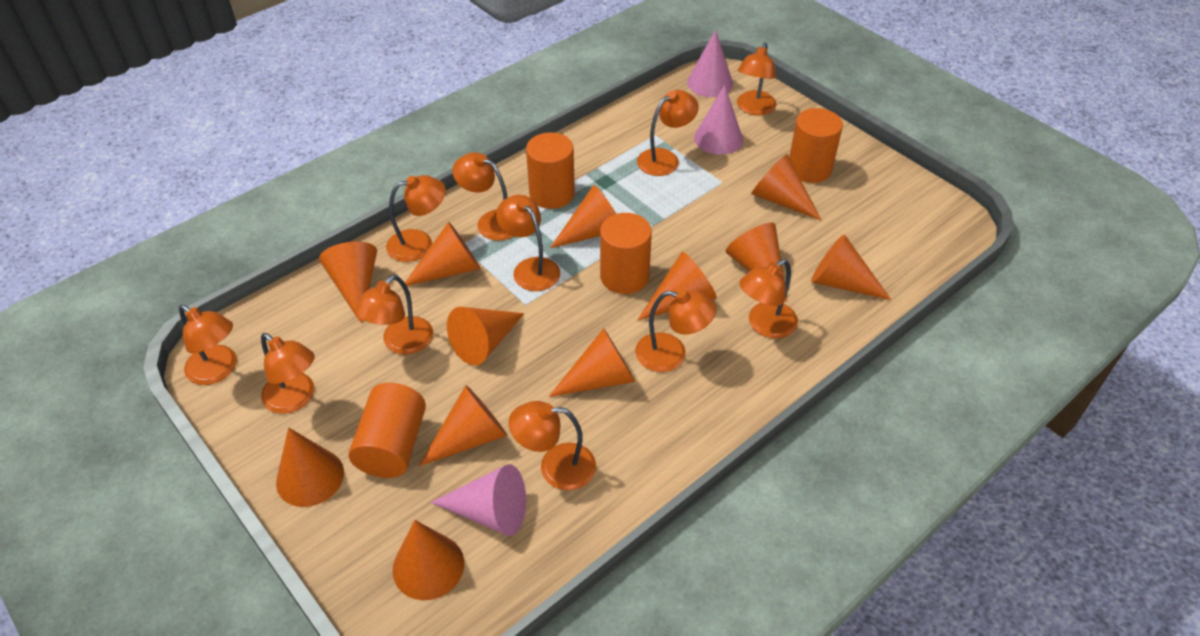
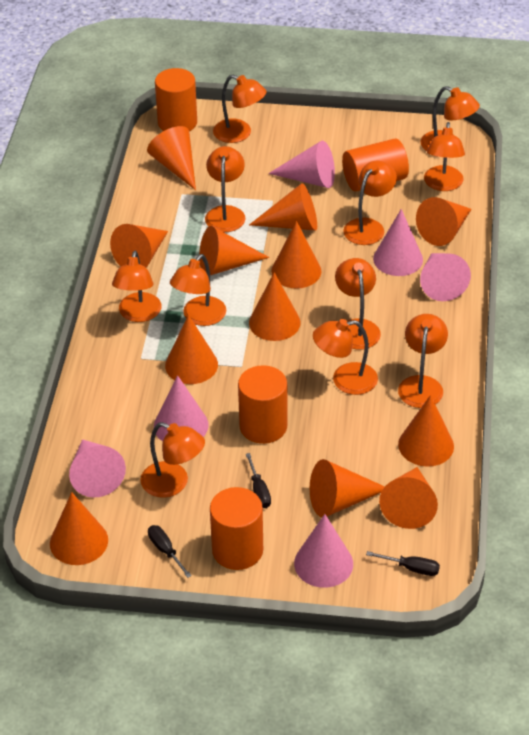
black screwdriver: none = 0 -> [148,525,192,578] [246,453,271,508] [366,551,440,576] = 3
pink cone: [431,464,526,536] [687,30,733,97] [694,85,743,155] = 3 -> [69,439,126,498] [154,375,209,442] [268,141,335,188] [294,514,353,588] [373,209,423,276] [420,253,471,301] = 6

